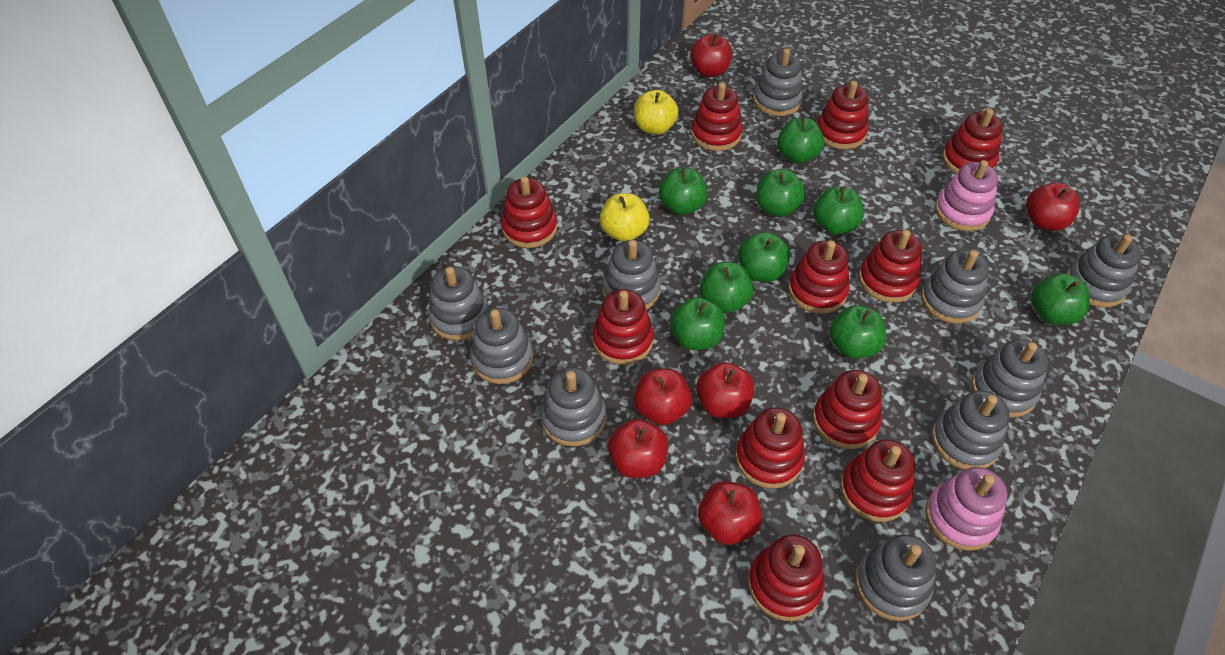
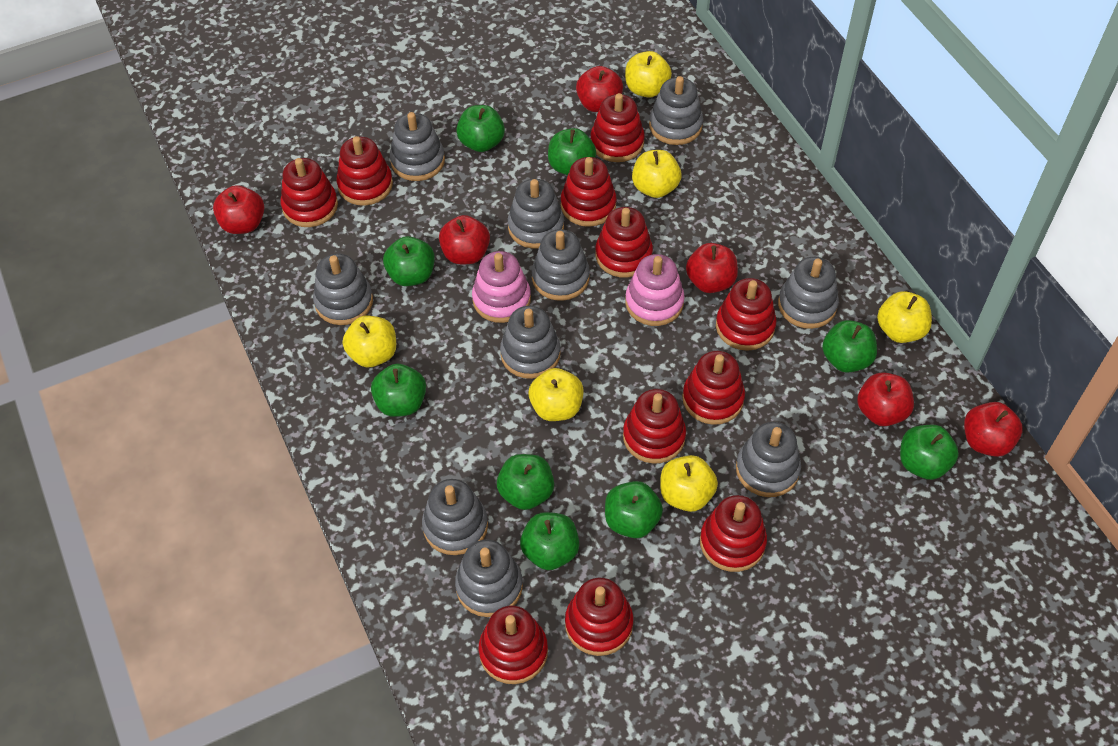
yellow apple: [600,193,650,242] [634,90,679,135] = 2 -> [343,316,396,367] [529,368,584,421] [625,51,672,98] [632,150,681,198] [660,455,718,512] [877,291,932,343] = 6

